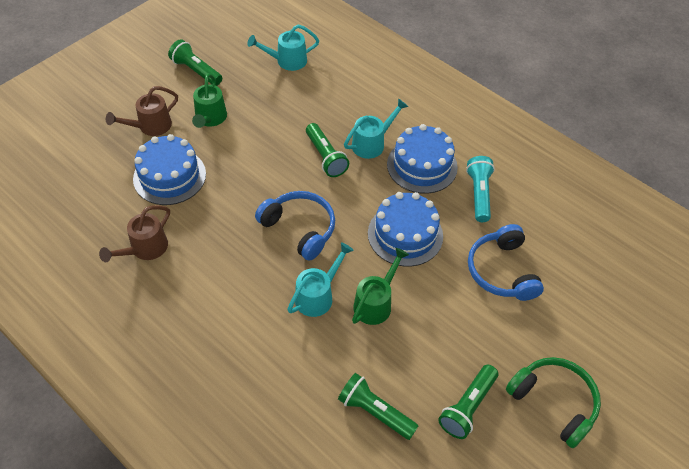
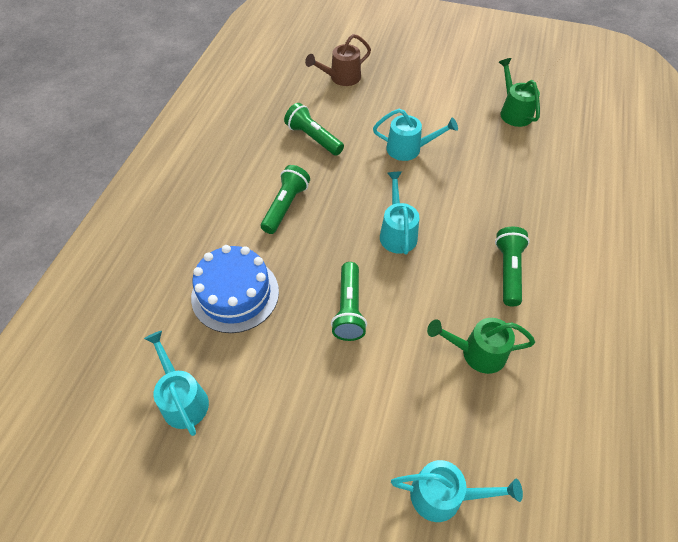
blue cake: [133,134,206,205] [368,192,443,267] [387,124,458,194] = 3 -> [191,245,279,333] = 1
blue headphones: [255,191,335,261] [468,224,544,301] = 2 -> none = 0
brown watering can: [99,205,170,262] [106,86,178,136] = 2 -> [305,34,371,86] = 1
green headphones: [506,357,601,448] = 1 -> none = 0
turquoise flashlight: [466,156,495,222] = 1 -> none = 0
turquoise watering can: [247,25,319,71] [287,242,354,317] [344,98,408,159] = 3 -> [144,331,209,436] [373,109,458,161] [380,171,419,255] [391,460,523,522] = 4

